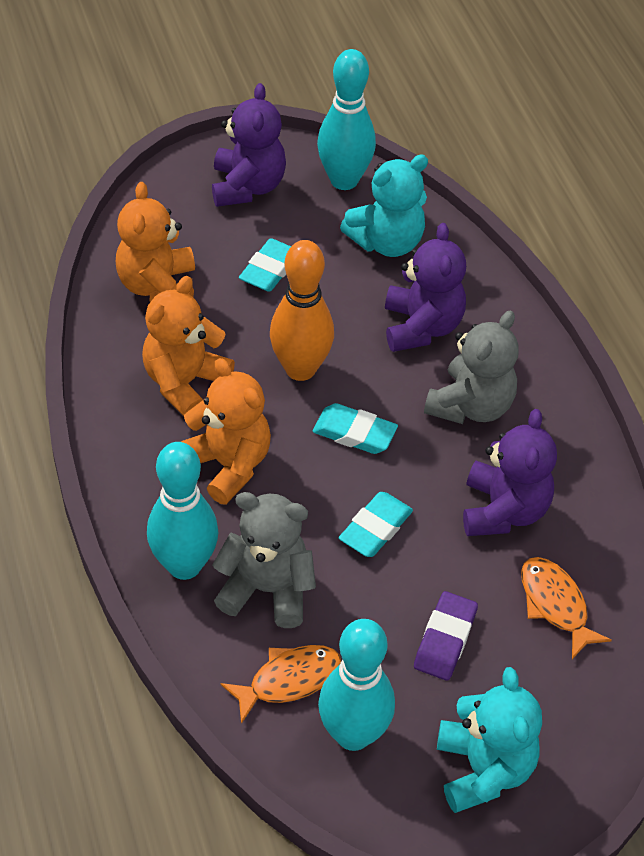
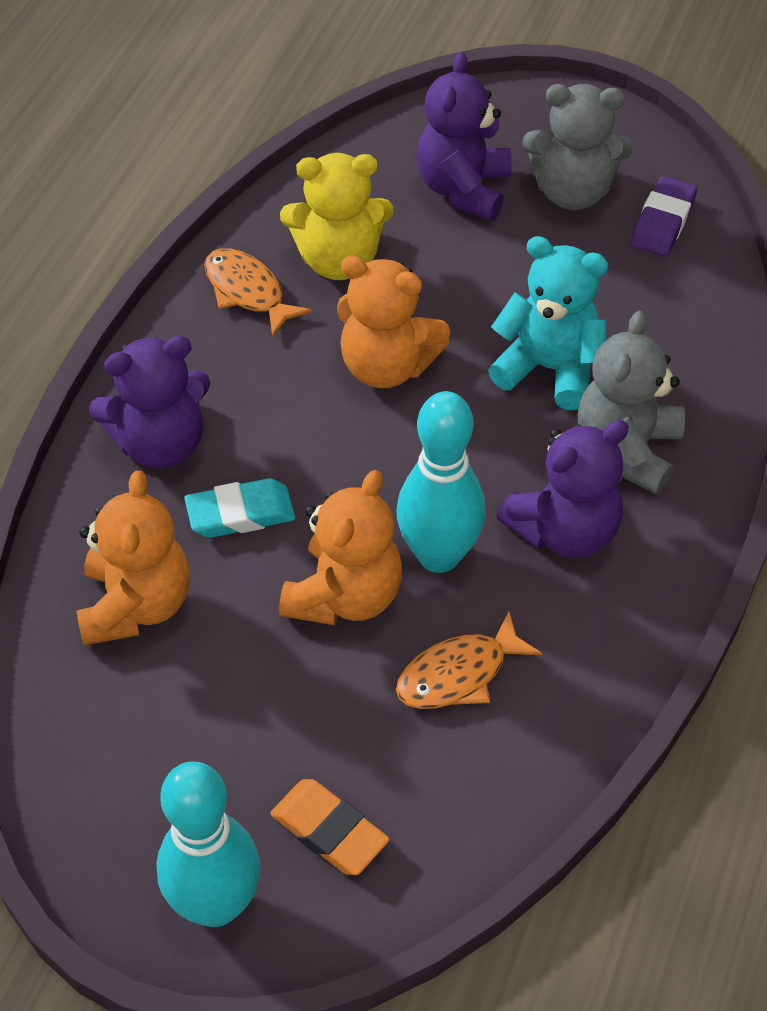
orange bowling pin: [270,240,334,381] = 1 -> none = 0
orange eraser: none = 0 -> [270,779,389,875] = 1
turquoise bowling pin: [147,442,219,580] [317,49,376,190] [318,619,395,751] = 3 -> [156,761,261,927] [396,391,486,573] = 2
turquoise eraser: [239,238,291,292] [313,403,398,454] [339,492,413,557] = 3 -> [184,478,295,538] = 1
turquoise teddy bear: [340,154,428,257] [437,667,542,813] = 2 -> [488,236,608,410] = 1
yellow teddy bear: none = 0 -> [280,153,394,280] = 1

